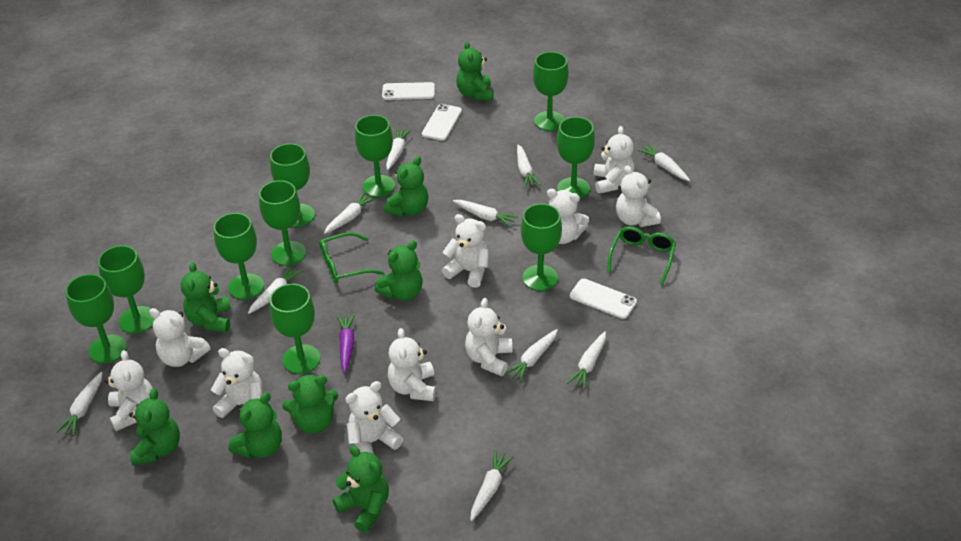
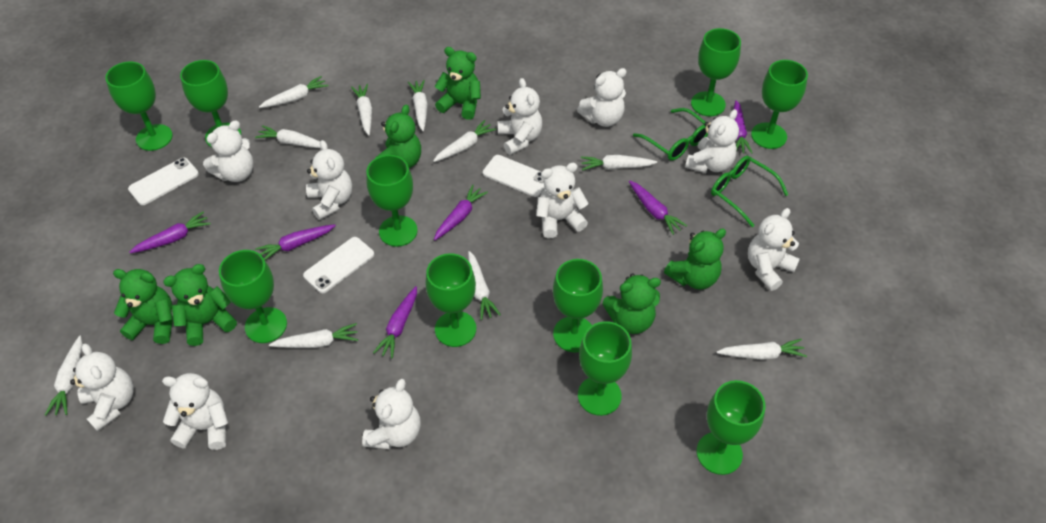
green teddy bear: [129,388,180,465] [181,262,231,332] [228,392,282,459] [282,374,338,434] [333,445,389,533] [375,240,423,301] [384,156,428,217] [456,41,493,101] = 8 -> [113,269,173,344] [163,264,237,346] [375,105,421,168] [434,47,481,120] [602,273,661,334] [664,228,726,290] = 6
purple carrot: [337,314,355,373] = 1 -> [130,211,211,253] [255,224,336,260] [373,286,417,359] [434,185,488,240] [629,181,687,235] [733,100,752,154] = 6

